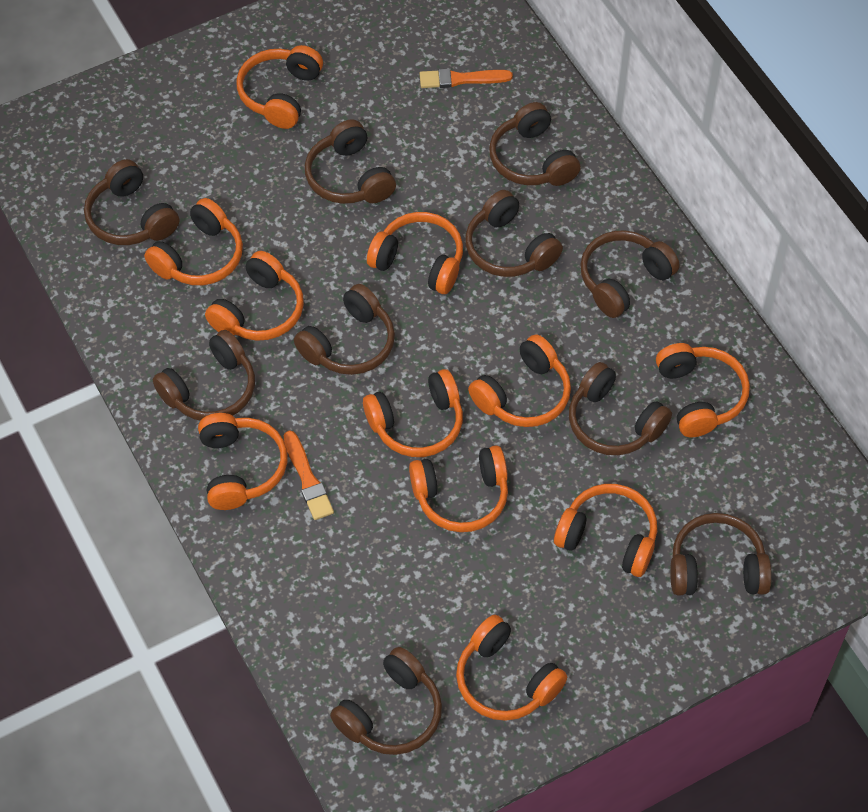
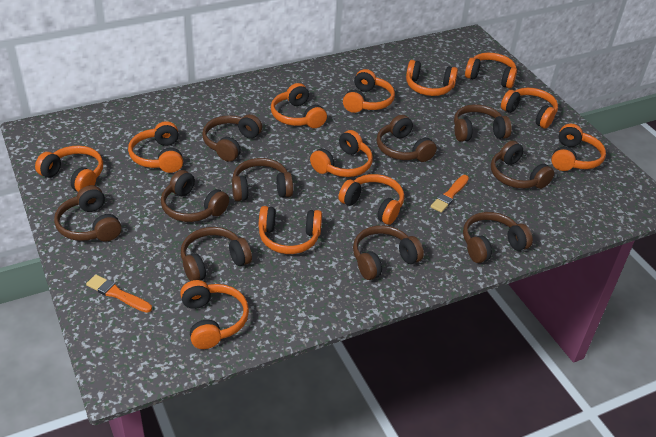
orange headphones: [144,198,243,285] [198,413,288,510] [205,251,304,341] [237,45,323,129] [363,369,463,457] [367,212,463,294] [409,446,508,532] [456,615,567,721] [468,334,571,427] [554,484,657,577] [656,343,750,437] = 11 -> [35,146,103,192] [128,121,183,173] [180,280,249,349] [259,206,322,254] [271,83,327,128] [310,130,373,177] [339,174,404,225] [343,69,395,113] [406,60,458,96] [465,53,517,88] [501,88,558,129] [551,124,606,171] = 12

